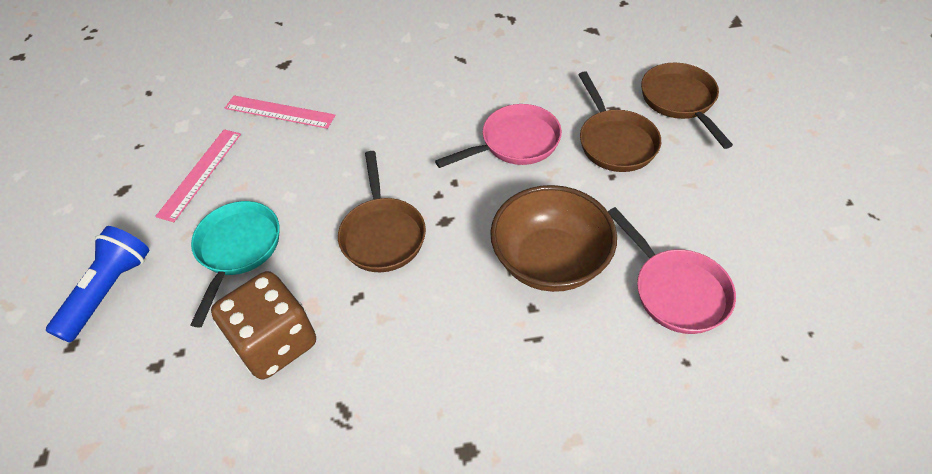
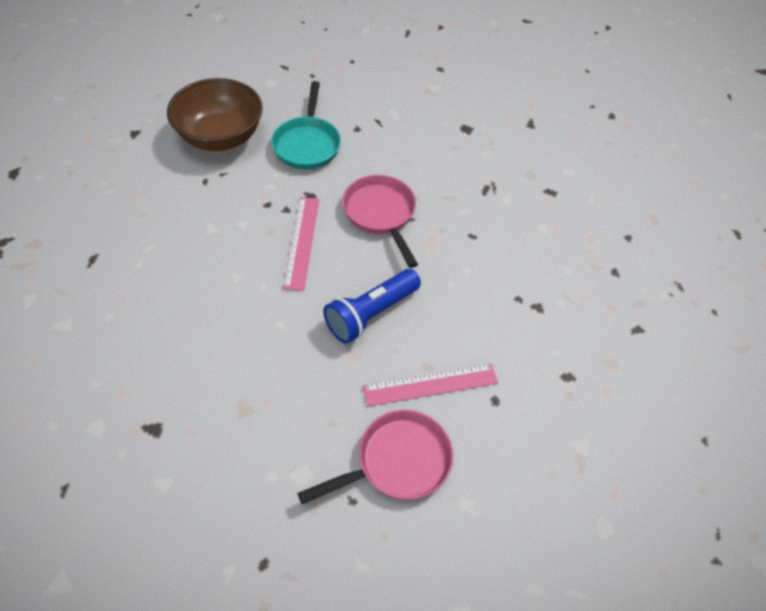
brown dice: [211,271,316,379] = 1 -> none = 0
brown pan: [338,151,426,272] [578,71,661,172] [641,63,733,149] = 3 -> none = 0

